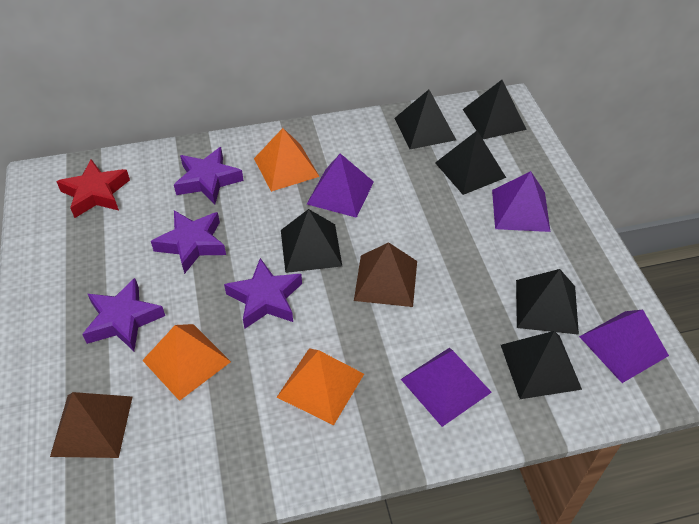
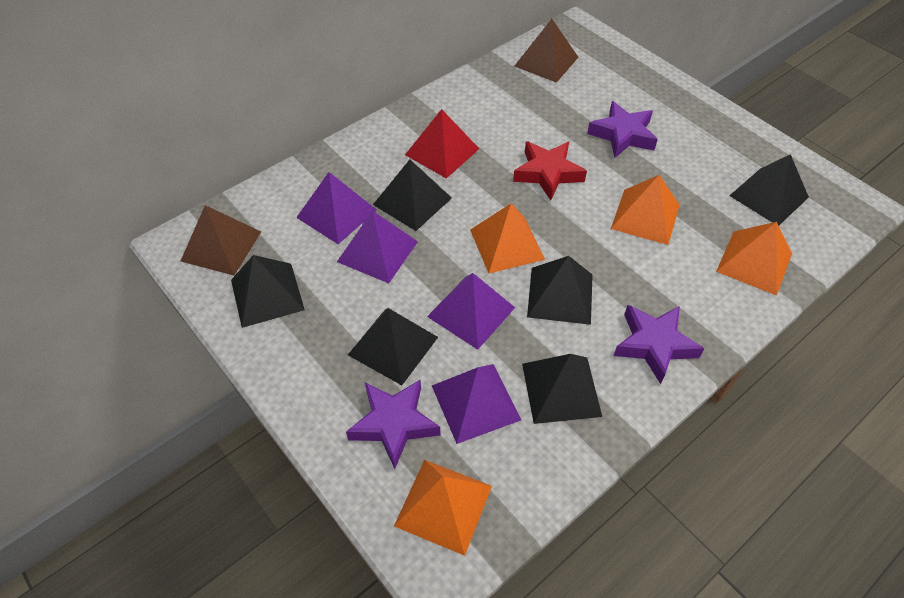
orange pyramid: [142,324,231,401] [254,128,320,192] [277,348,364,425] = 3 -> [394,460,492,556] [470,204,545,273] [611,175,680,245] [716,222,792,296] = 4
purple star: [82,278,165,351] [151,210,226,274] [174,147,244,205] [224,258,302,329] = 4 -> [346,379,440,469] [587,101,658,158] [614,305,705,384] = 3
red pyramid: none = 0 -> [405,109,479,179] = 1

